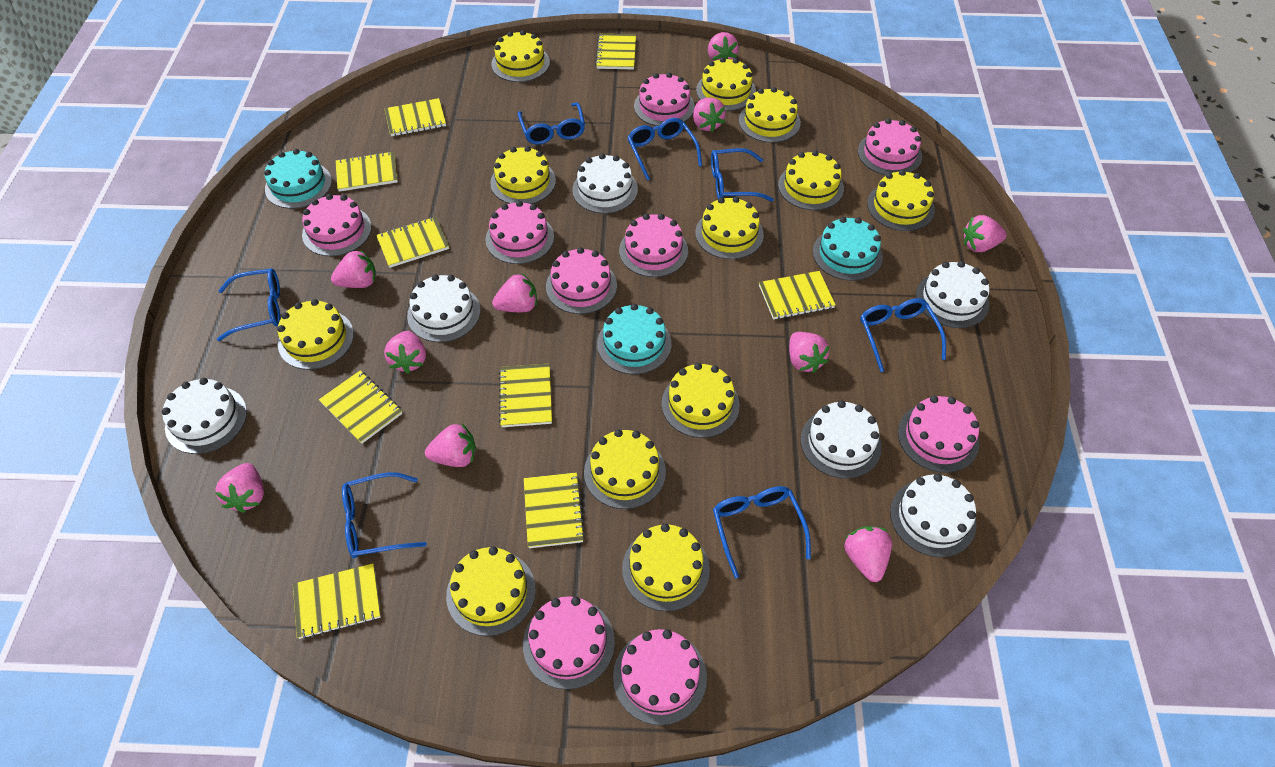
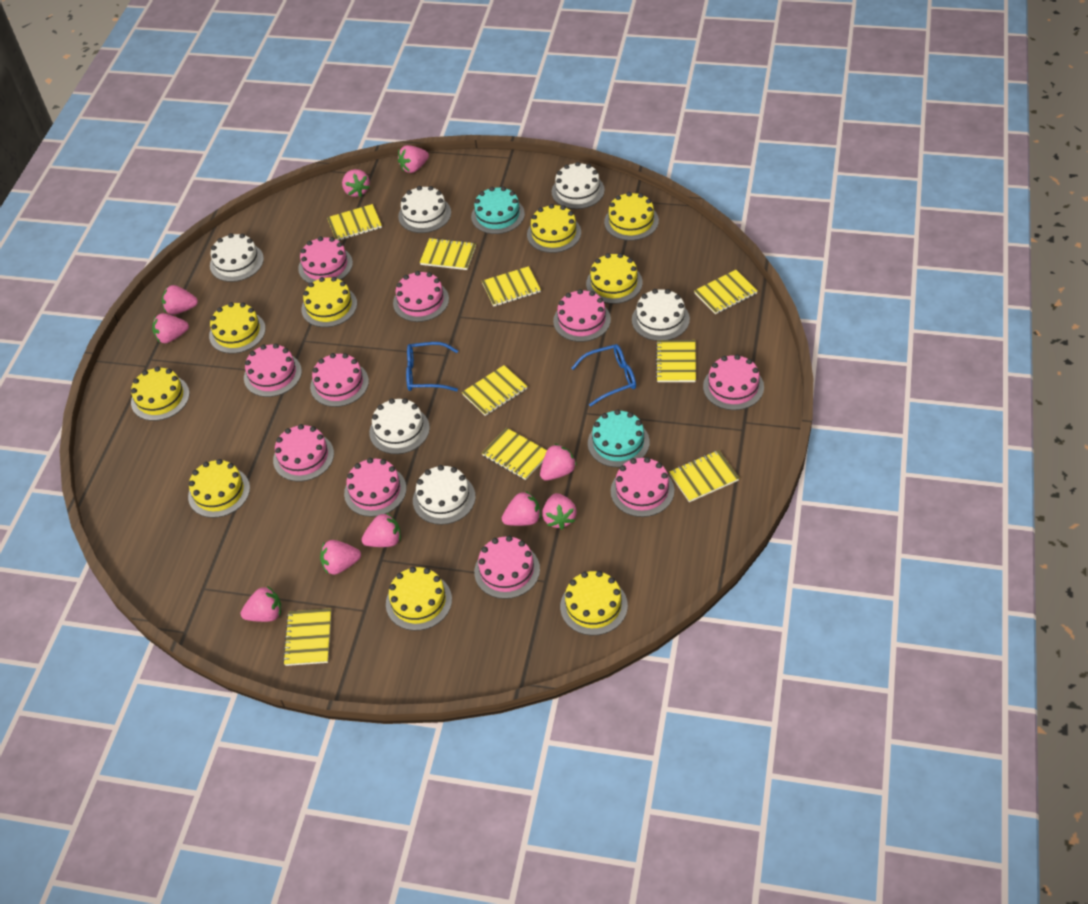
blue glasses: [217,268,281,341] [342,472,427,558] [518,102,585,145] [627,118,702,181] [711,148,774,202] [713,486,811,578] [860,298,946,372] = 7 -> [406,342,458,391] [571,344,636,407] = 2
pink cake: [302,194,371,256] [485,201,554,264] [523,596,615,690] [546,247,617,314] [613,629,707,725] [619,214,688,277] [634,73,695,126] [858,118,922,175] [898,396,979,473] = 9 -> [244,343,302,397] [273,424,334,482] [298,236,353,283] [310,353,369,407] [344,458,407,517] [393,271,449,322] [474,536,540,599] [553,289,611,342] [611,457,674,517] [703,354,764,410] = 10
turquoise cake: [264,149,332,209] [597,304,672,374] [813,217,883,281] = 3 -> [471,187,525,234] [588,409,650,467] = 2
yellow cake: [277,299,354,370] [446,547,536,636] [490,146,556,204] [491,30,550,82] [584,429,666,509] [622,524,710,611] [662,363,740,438] [695,197,764,259] [696,57,756,111] [739,87,801,143] [778,150,844,210] [867,170,935,231] = 12 -> [131,366,190,421] [188,459,250,518] [209,302,266,354] [302,277,357,327] [386,567,452,631] [527,204,581,253] [560,571,628,635] [586,253,643,304] [604,192,659,240] = 9

